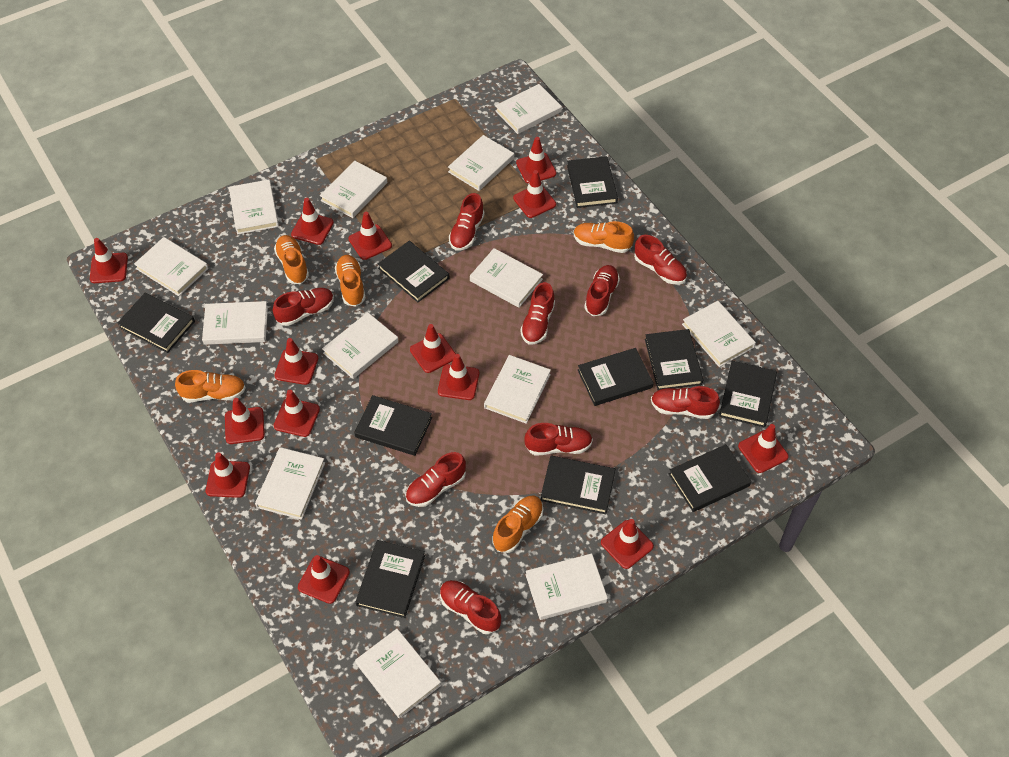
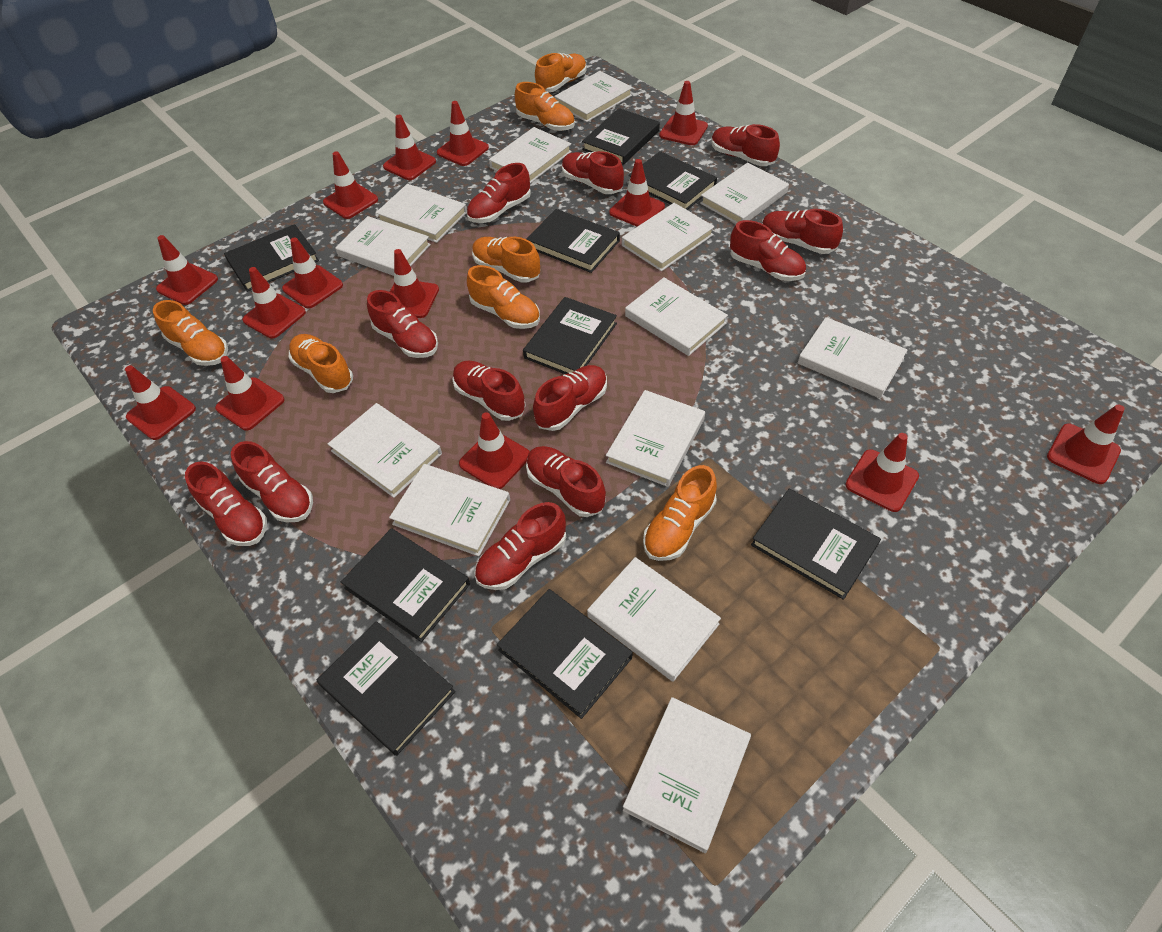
black book: [117,293,195,353] [354,395,432,456] [355,540,425,618] [378,241,449,303] [541,456,615,514] [567,156,618,208] [578,348,654,406] [645,329,703,390] [669,444,751,512] [719,361,777,427] = 10 -> [224,224,319,292] [317,621,455,756] [341,528,470,642] [497,589,632,719] [523,297,617,374] [526,209,620,273] [582,108,660,165] [628,151,717,210] [751,489,881,600] = 9
orange shoe: [175,370,246,402] [274,235,309,284] [335,255,365,307] [492,495,543,553] [574,221,634,253] = 5 -> [153,300,228,366] [289,334,353,393] [467,265,540,329] [472,237,540,283] [515,82,575,131] [535,53,587,93] [643,465,717,561] = 7
red shoe: [273,288,334,326] [405,452,466,507] [440,580,501,634] [449,193,485,251] [520,282,555,344] [524,423,593,455] [584,265,620,316] [634,235,687,284] [651,386,720,419] = 9 -> [185,462,267,546] [231,441,313,522] [367,290,438,358] [452,361,526,421] [466,163,531,223] [474,502,566,590] [526,446,606,517] [533,365,607,431] [562,151,624,194] [711,124,780,166] [730,220,806,281] [762,209,843,254] = 12

